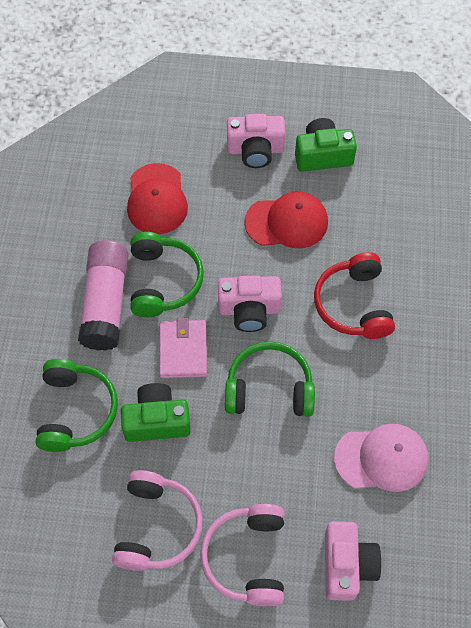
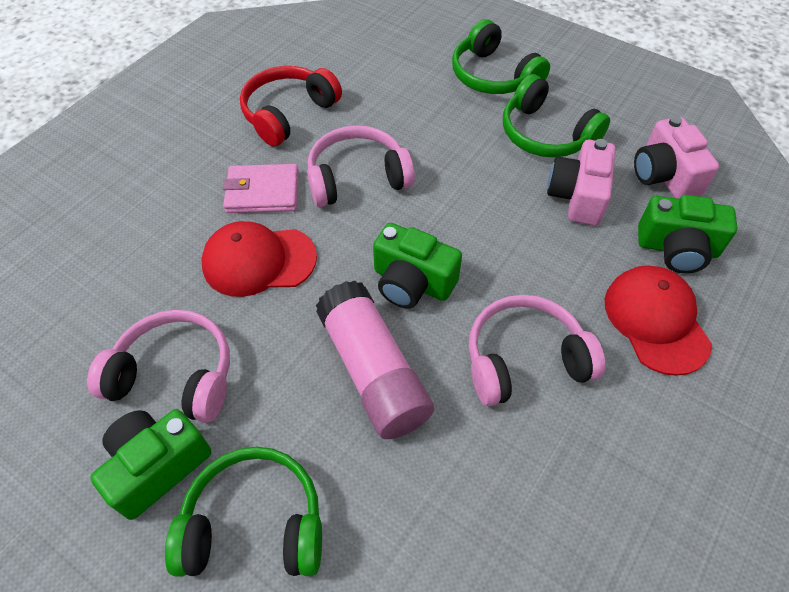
green camera: [121,383,191,442] [295,118,357,172] = 2 -> [90,409,211,520] [373,223,462,309] [638,195,737,273] = 3
pink camera: [218,275,282,332] [227,114,285,168] [325,521,382,601] = 3 -> [547,139,616,226] [634,116,719,199] = 2
pink cap: [334,424,429,492] = 1 -> none = 0
pink headphones: [112,470,203,571] [200,504,284,606] = 2 -> [87,310,230,423] [307,125,415,207] [469,295,606,406] = 3

